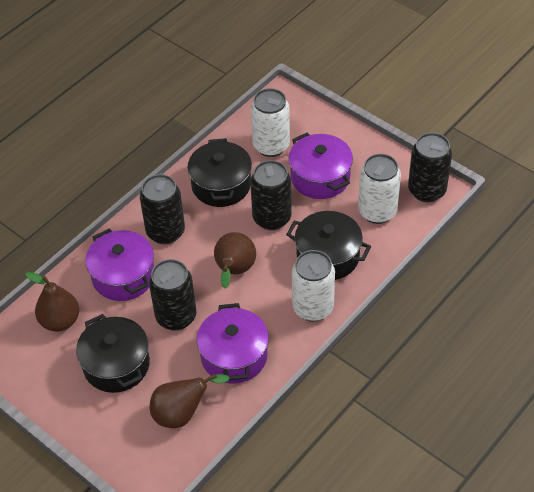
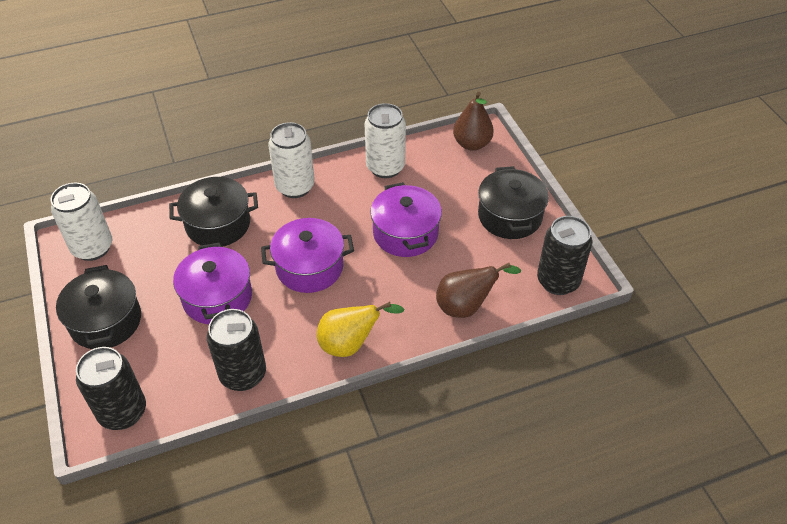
black can: [140,174,185,244] [149,259,196,331] [250,160,292,230] [408,133,452,202] = 4 -> [76,347,146,430] [207,309,266,391] [537,216,592,295] = 3
brown pear: [25,272,79,331] [149,374,230,428] [214,232,256,288] = 3 -> [436,263,521,318] [453,92,494,151] = 2
yellow pear: none = 0 -> [317,302,404,357] = 1

